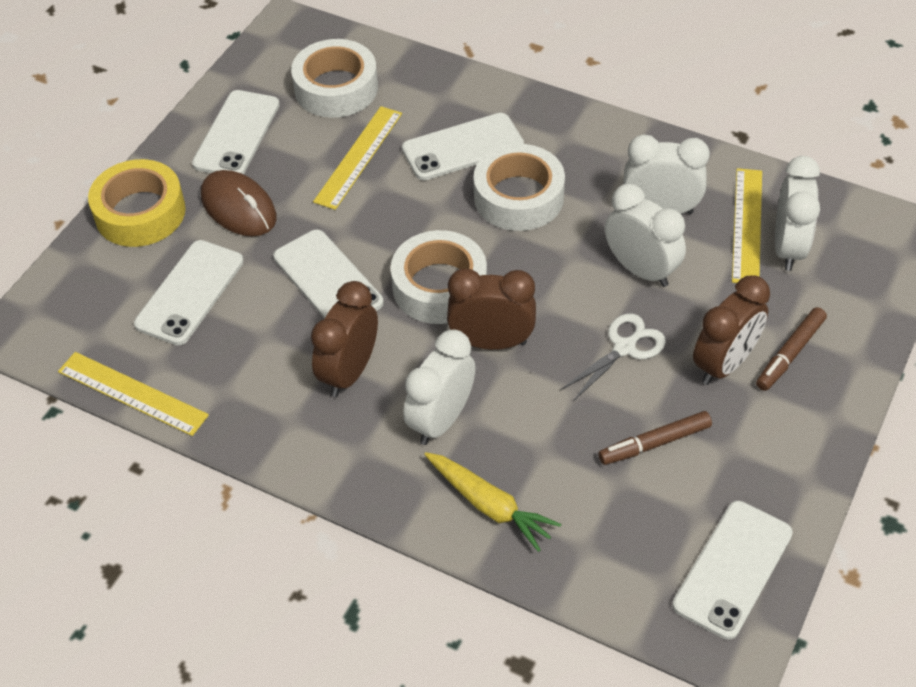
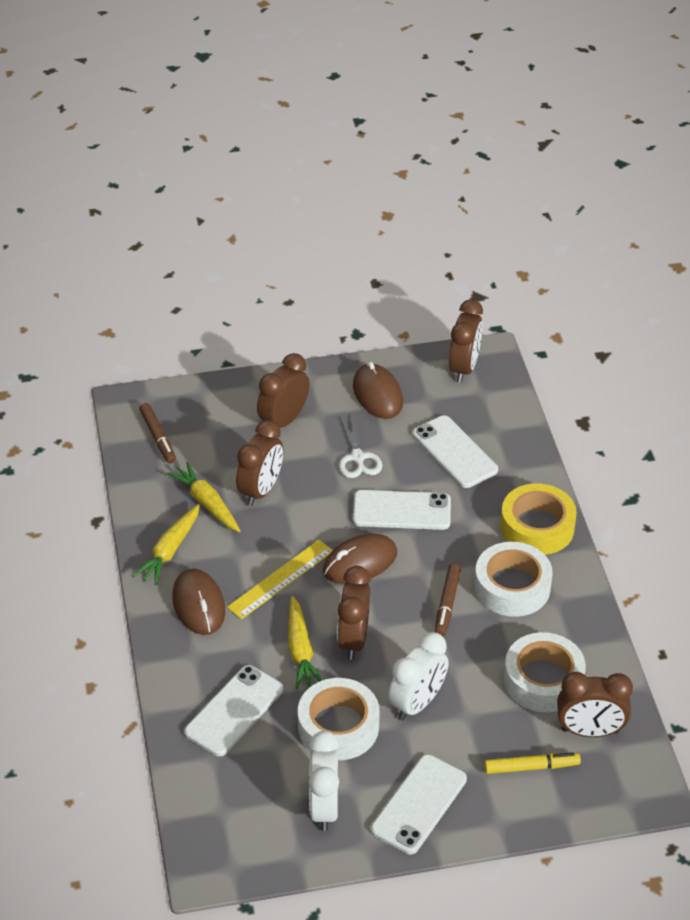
brown clock: [311,281,378,397] [447,268,536,350] [693,275,770,385] = 3 -> [236,420,283,506] [257,353,310,428] [337,566,371,660] [449,299,483,383] [557,672,633,737] = 5
brown mouse: [201,170,276,236] = 1 -> [172,568,225,635] [323,534,397,584] [353,362,403,419] = 3
white clock: [403,330,476,445] [605,184,686,287] [623,134,710,214] [775,156,820,271] = 4 -> [309,731,339,831] [388,632,449,720] = 2
white phone: [134,240,244,345] [192,90,280,174] [274,230,384,319] [402,113,524,180] [672,501,793,640] = 5 -> [184,665,283,756] [353,490,451,530] [371,754,467,854] [413,415,498,488] = 4
yellow carrot: [424,452,561,552] = 1 -> [132,504,200,585] [167,462,240,532] [288,596,322,689] = 3
yellow marker: none = 0 -> [484,752,581,774] = 1
yellow ruler: [58,352,209,436] [313,106,402,210] [732,168,762,283] = 3 -> [227,540,333,620] = 1

